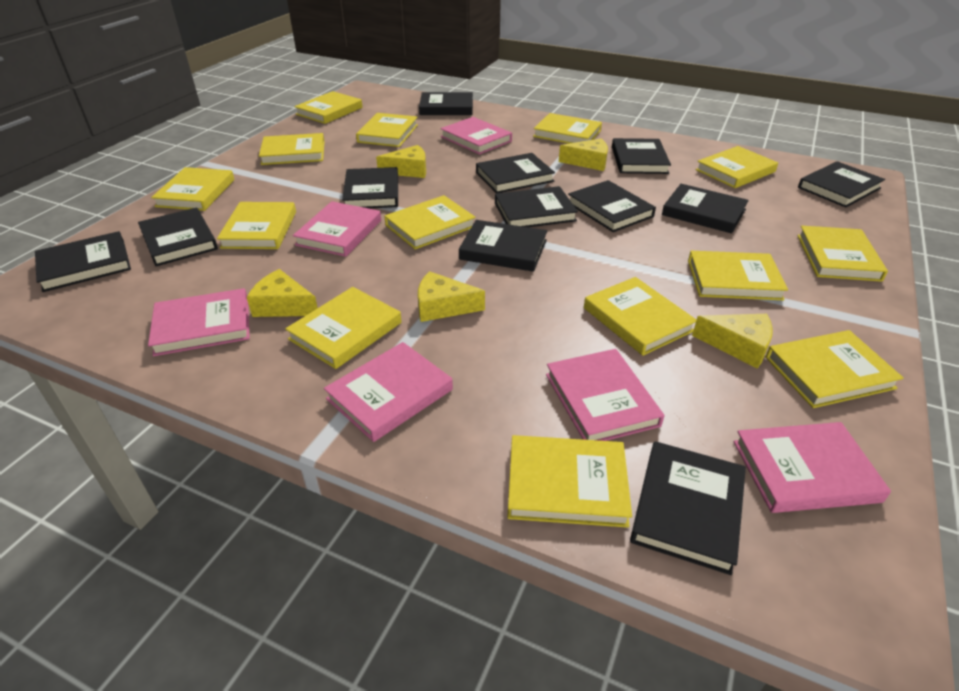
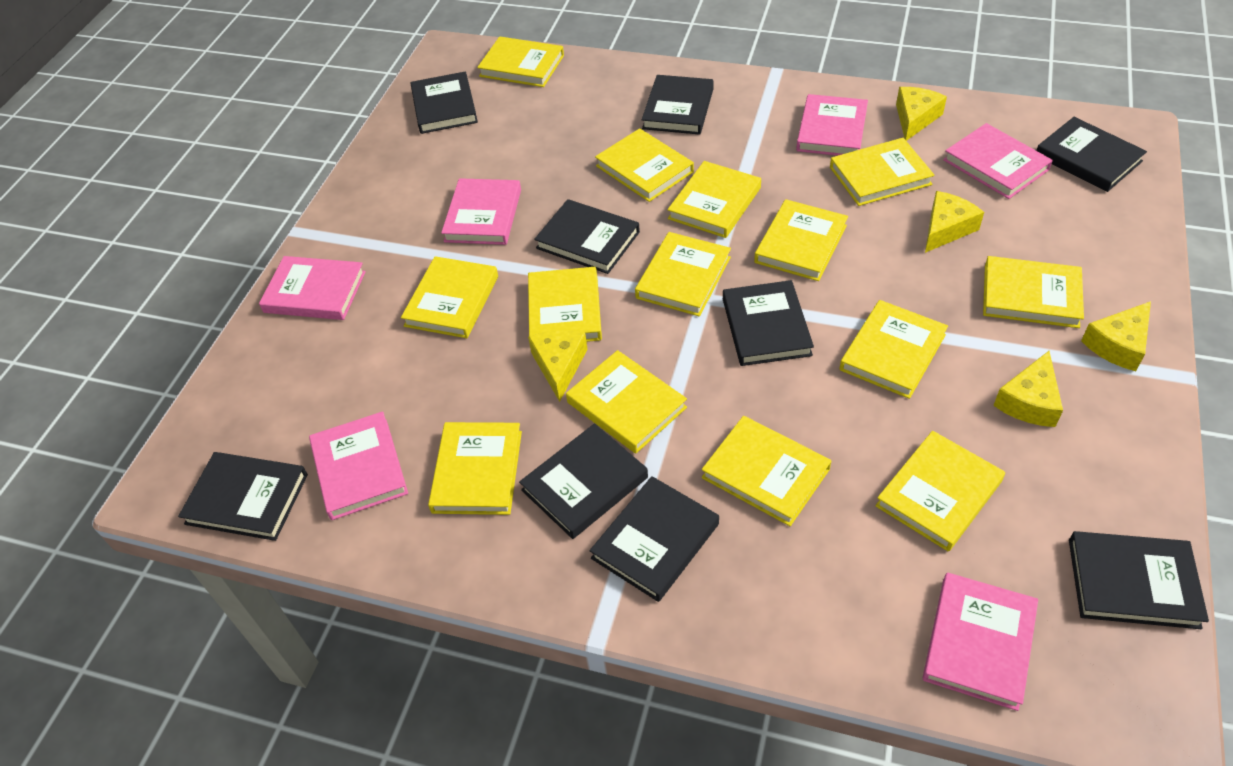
black book: [35,231,131,292] [138,207,218,266] [342,167,398,208] [419,92,473,115] [459,220,547,272] [476,153,555,193] [495,186,578,227] [568,180,656,232] [612,138,671,174] [630,441,746,575] [662,184,749,234] [798,161,885,208] = 12 -> [178,452,308,541] [411,71,478,134] [519,423,648,539] [534,199,640,274] [590,476,719,602] [642,75,714,135] [723,280,814,366] [1036,117,1147,192] [1069,531,1209,629] = 9

